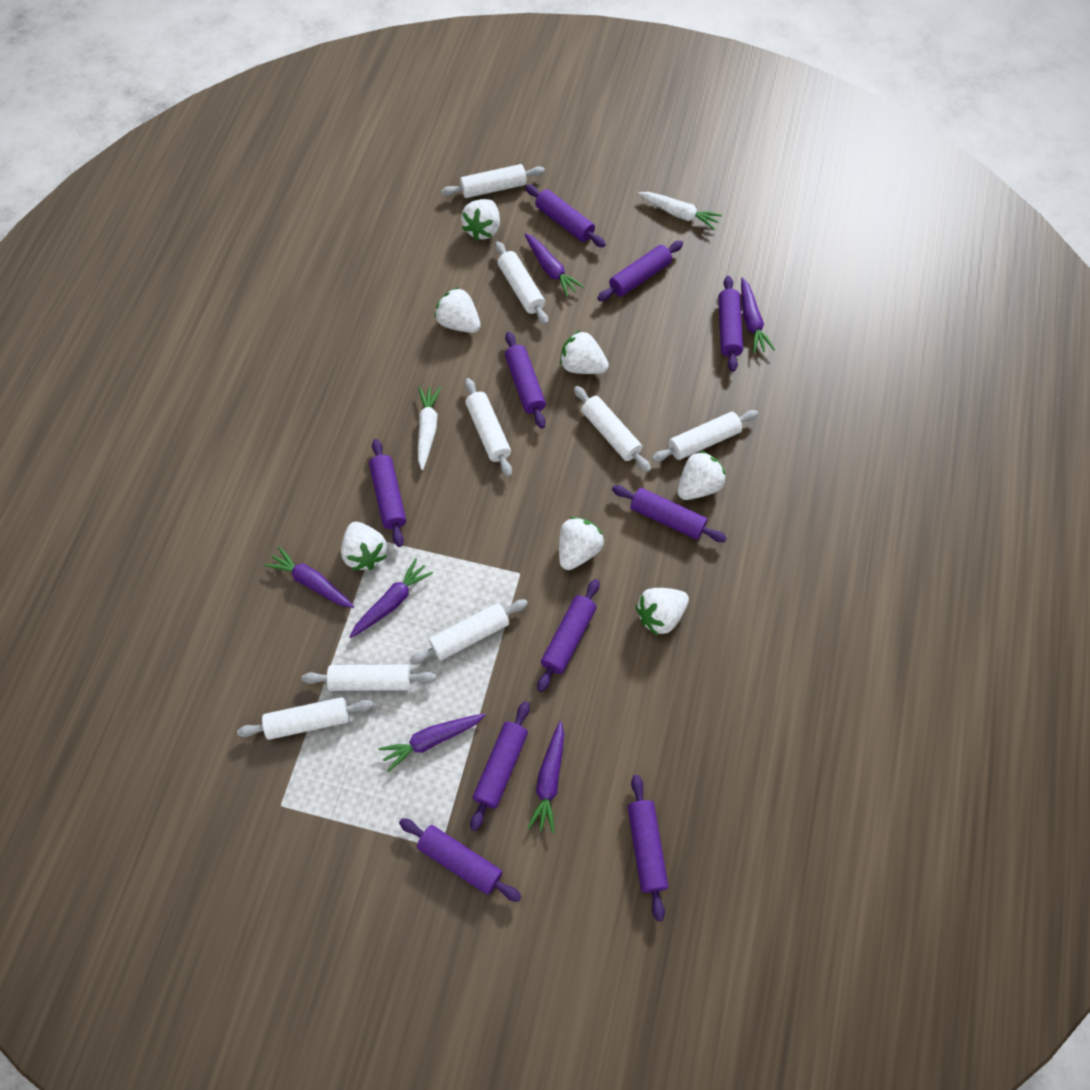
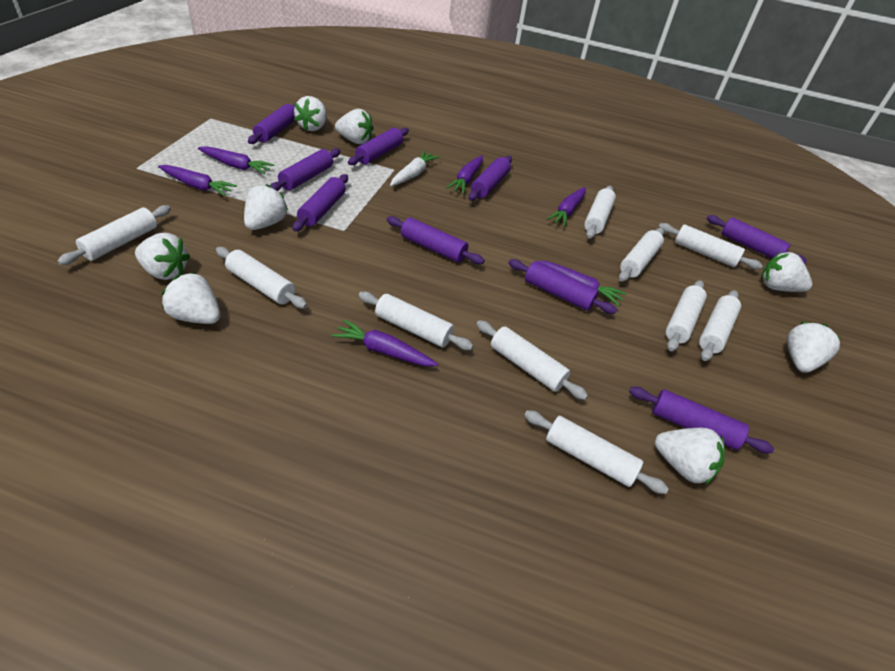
purple rolling pin: [369,439,406,547] [399,818,521,902] [470,701,530,831] [505,332,546,429] [525,184,606,247] [537,579,600,692] [597,241,683,301] [612,485,727,542] [628,775,668,921] [718,276,743,372] = 10 -> [248,104,295,144] [270,148,341,191] [292,174,348,232] [348,128,409,165] [387,216,485,264] [468,156,512,201] [508,259,617,314] [629,387,774,453] [707,215,807,264] = 9
white carrot: [418,386,441,470] [638,192,722,230] = 2 -> [390,151,440,186] = 1
white rolling pin: [237,697,374,740] [302,664,436,691] [409,599,528,665] [441,164,545,198] [465,378,512,477] [495,241,548,325] [574,386,651,472] [652,410,758,462] = 8 -> [58,205,171,265] [216,247,307,309] [359,292,473,350] [477,320,588,400] [524,410,669,494] [584,186,616,239] [619,228,664,282] [659,223,763,269] [666,280,707,351] [699,290,741,361] = 10
white strawberry: [341,522,387,570] [434,287,481,333] [461,199,500,241] [559,517,604,570] [560,330,609,374] [635,588,689,636] [678,451,726,500] = 7 -> [135,233,190,280] [162,272,220,324] [244,184,289,230] [294,96,327,131] [335,109,374,144] [655,428,725,485] [761,252,812,292] [787,322,840,373] = 8

